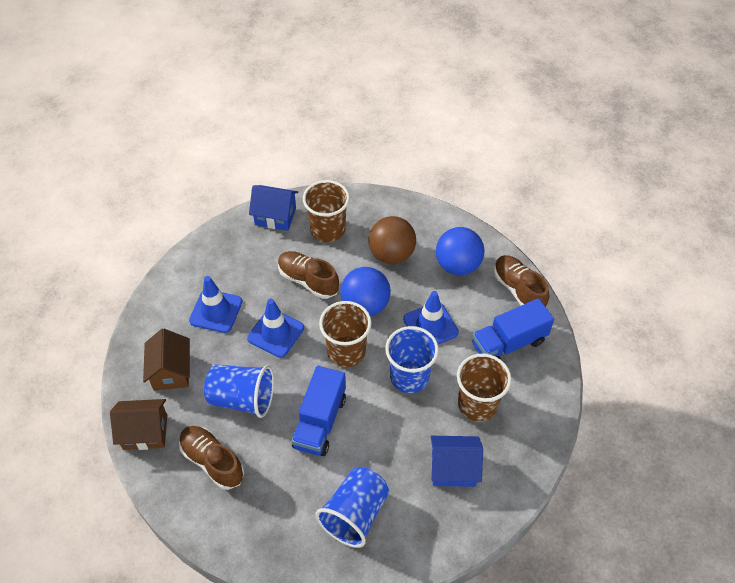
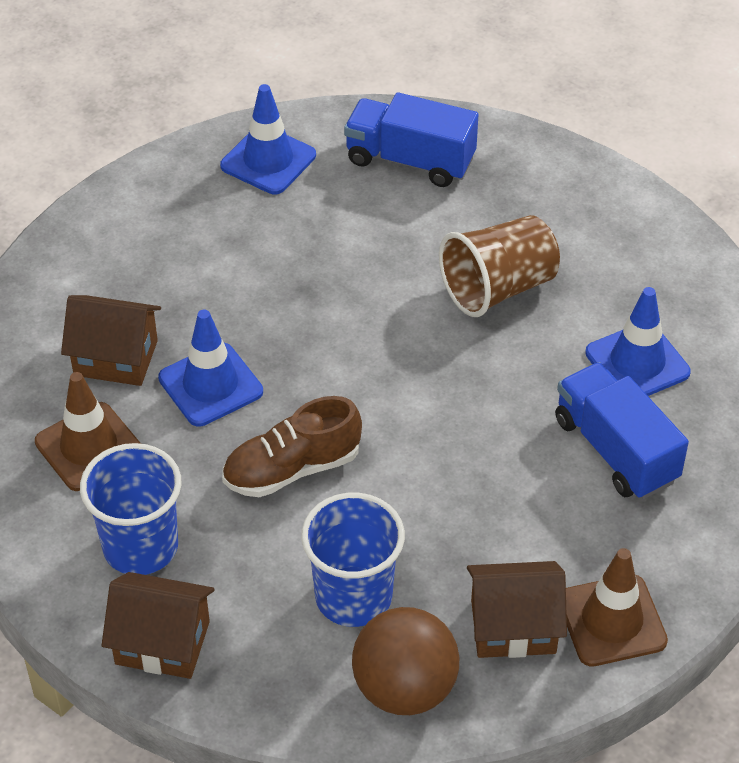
blue ball: [340,267,391,316] [436,227,484,275] = 2 -> none = 0
blue cup: [204,364,274,418] [315,467,389,548] [385,326,439,393] = 3 -> [80,443,182,575] [301,493,405,627] = 2
blue house: [249,185,298,231] [430,436,483,487] = 2 -> none = 0
brown cup: [303,180,350,242] [319,301,372,367] [457,354,511,421] = 3 -> [439,215,560,317] = 1
brown house: [110,399,167,450] [143,329,190,391] = 2 -> [61,295,161,386] [102,572,215,679] [467,561,567,658] = 3
brown shoe: [179,426,244,490] [278,251,339,299] [494,255,549,307] = 3 -> [222,396,362,497] = 1
brown traffic cone: none = 0 -> [35,372,141,491] [566,548,668,667] = 2

